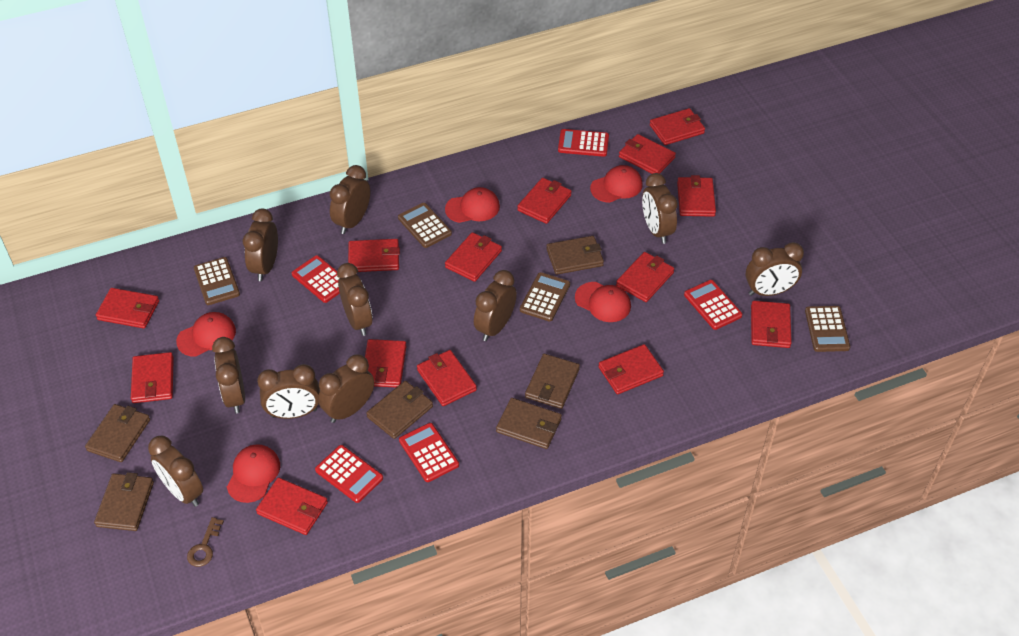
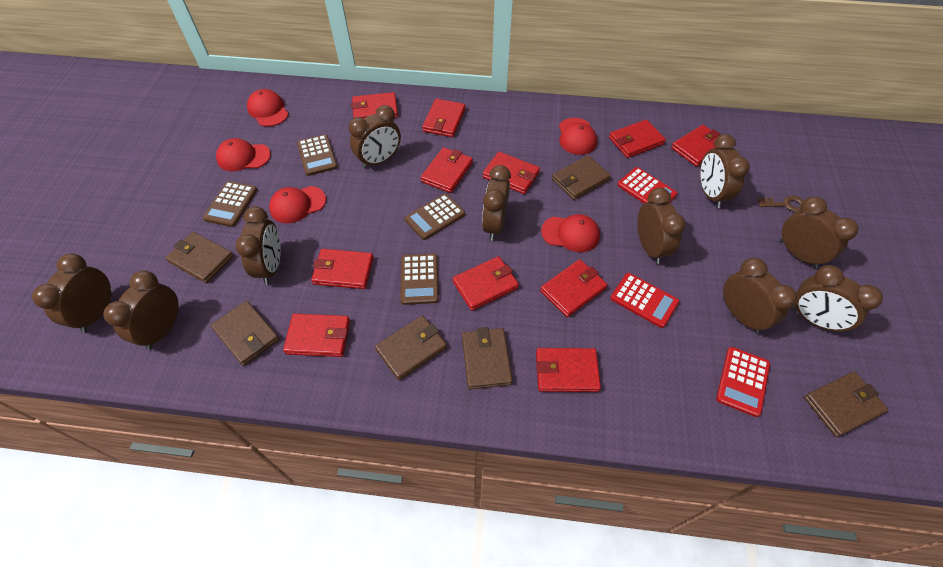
red calculator: [292,255,340,303] [315,445,383,503] [399,423,459,482] [558,129,609,157] [684,280,742,330] = 5 -> [610,273,679,328] [617,167,677,203] [716,347,770,417] = 3
red wallet: [96,288,159,329] [131,352,174,403] [256,478,328,535] [348,239,400,272] [365,339,407,388] [417,350,477,406] [445,232,502,282] [517,178,572,224] [598,344,664,394] [616,252,674,302] [619,134,676,174] [650,108,705,145] [677,175,716,217] [751,301,792,348] = 14 -> [283,313,350,357] [311,249,374,289] [351,92,398,119] [421,147,473,193] [422,99,465,137] [453,256,519,311] [483,152,540,194] [536,348,601,392] [540,259,607,317] [609,120,666,158] [671,125,720,167] = 11

